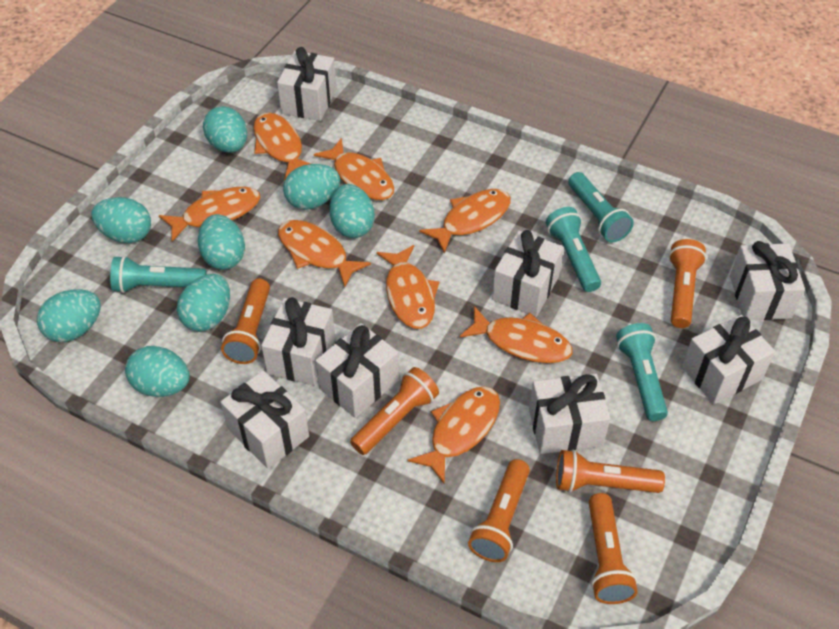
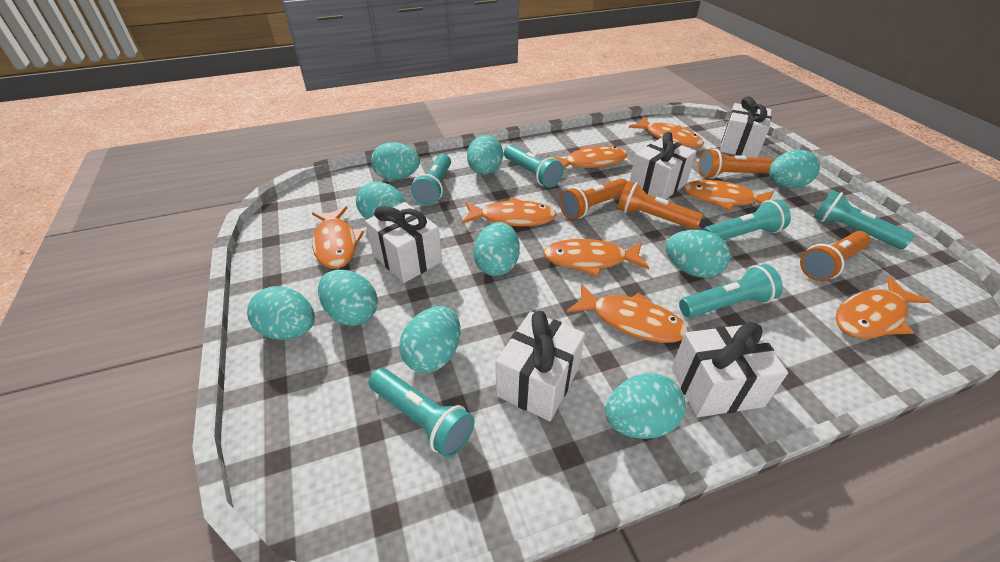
orange flashlight: [221,279,270,364] [350,367,439,455] [468,459,530,562] [556,449,665,493] [589,493,638,604] [669,239,707,328] = 6 -> [559,178,627,220] [617,181,703,230] [698,149,774,179] [800,231,871,281] = 4
turquoise egg: [37,289,101,342] [91,197,151,243] [125,346,190,397] [177,274,230,332] [198,214,245,270] [203,106,247,152] [283,164,340,210] [330,184,374,238] = 8 -> [247,287,315,340] [318,270,378,326] [356,182,405,219] [371,142,420,180] [399,306,460,373] [467,135,503,175] [473,222,520,276] [605,373,686,439] [665,230,730,278] [769,150,820,188] = 10
turquoise flashlight: [110,256,207,293] [546,207,601,292] [568,172,634,242] [616,323,668,421] = 4 -> [368,368,475,458] [411,154,451,205] [504,145,564,188] [679,264,783,318] [703,199,791,240] [814,190,915,249] = 6
white gift: [220,370,309,469] [261,297,335,386] [277,47,337,121] [315,323,399,418] [492,230,564,317] [529,374,610,454] [682,315,775,404] [730,241,805,320] = 8 -> [365,202,442,283] [496,311,585,421] [630,132,696,200] [671,322,788,417] [720,96,772,157] = 5

